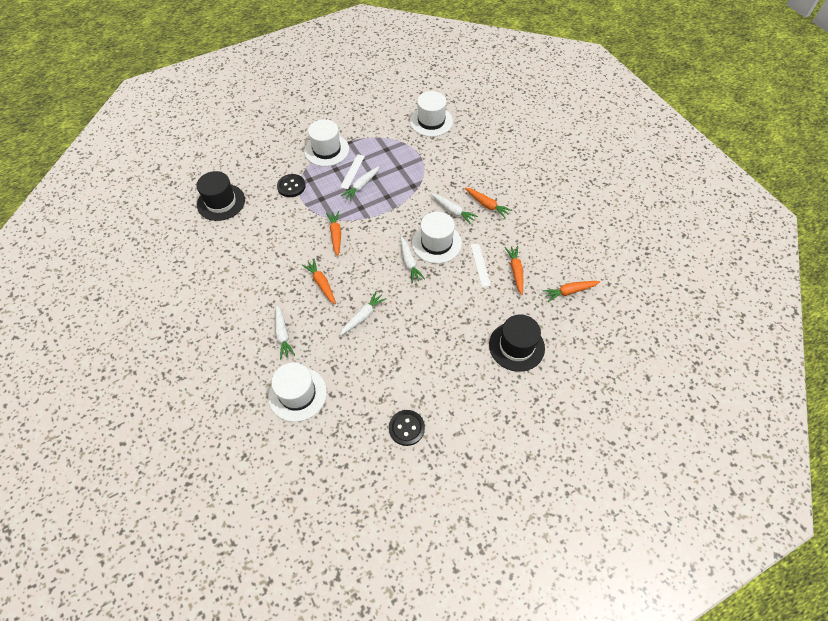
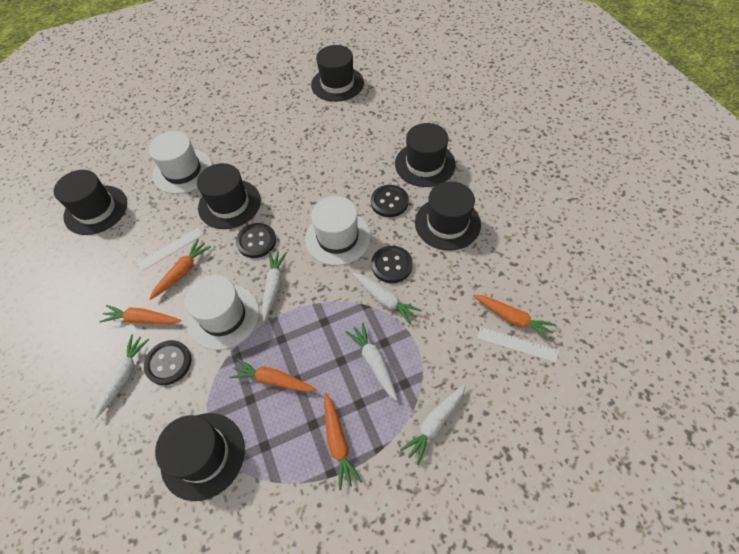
black button: [277,174,306,197] [389,410,425,446] = 2 -> [144,340,192,385] [236,223,276,258] [371,185,409,217] [371,246,413,283] = 4
black hat: [197,171,245,221] [489,315,545,372] = 2 -> [54,170,127,235] [155,413,245,501] [197,163,261,229] [311,45,364,102] [395,123,456,187] [415,181,481,251] = 6
white hat: [268,363,327,422] [304,119,349,166] [410,91,453,137] [412,212,462,264] = 4 -> [149,131,212,194] [185,275,259,350] [305,196,371,266] = 3

